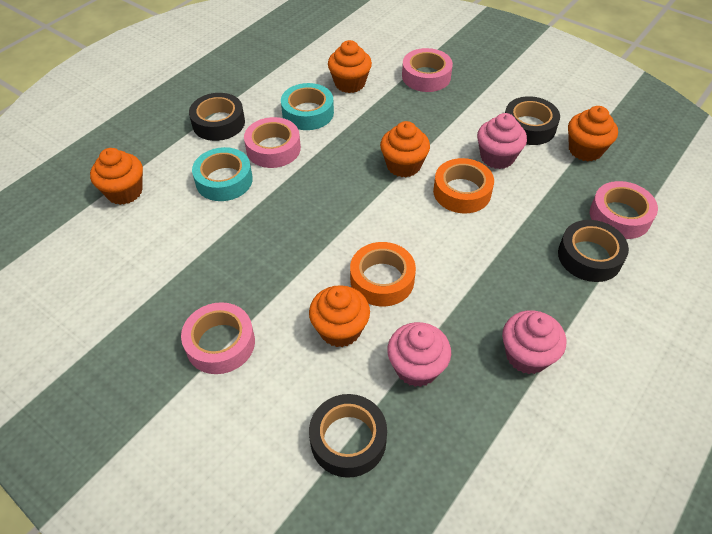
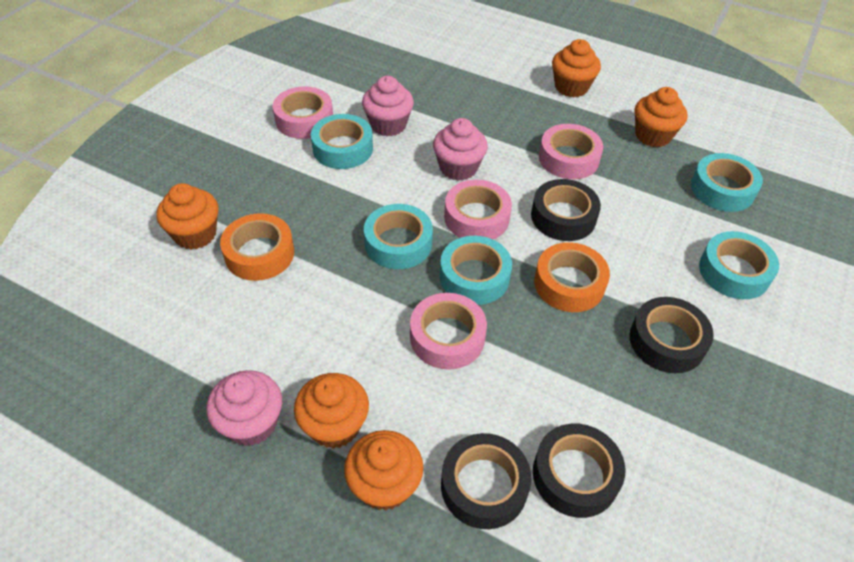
turquoise tape: [192,147,253,201] [281,83,334,130] = 2 -> [311,114,373,169] [364,204,433,269] [440,236,512,305] [691,153,763,212] [699,231,779,299] = 5

